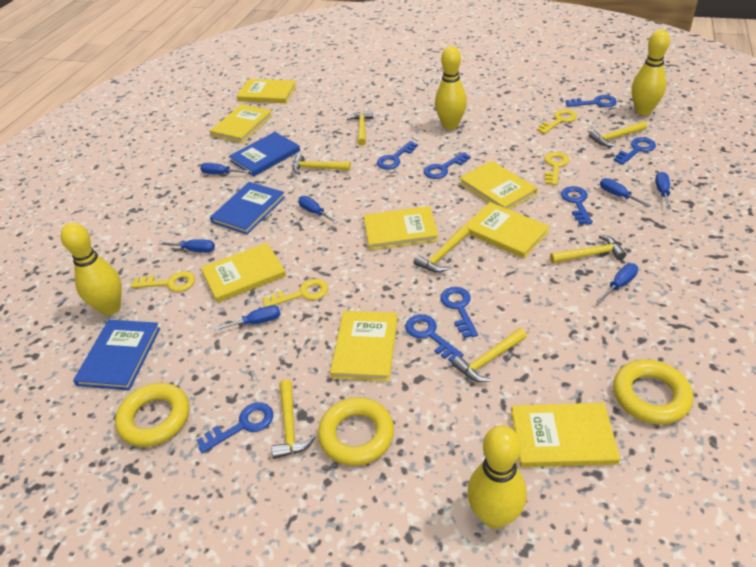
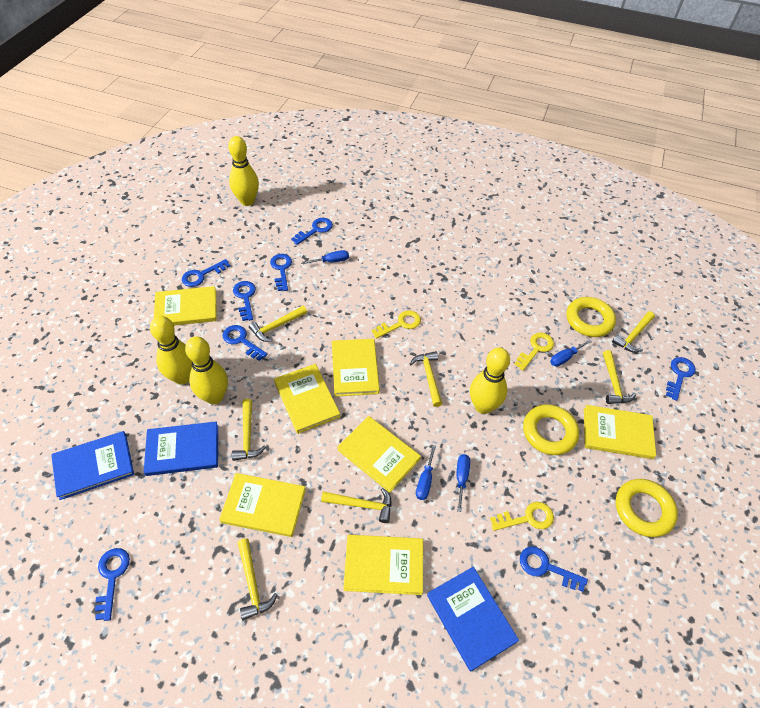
blue screwdriver: [158,239,215,253] [200,163,249,174] [214,305,281,331] [298,196,338,223] [596,263,638,303] [600,178,651,207] [655,172,671,209] = 7 -> [302,250,349,264] [416,445,436,500] [457,454,470,512] [550,339,592,367] = 4
yellow book: [201,243,286,303] [210,104,273,143] [237,79,297,103] [330,311,398,381] [364,206,439,250] [459,161,537,209] [464,202,550,258] [511,403,620,467] = 8 -> [154,286,217,326] [219,473,306,537] [274,364,340,434] [332,339,380,397] [338,416,421,493] [343,535,423,595] [584,405,656,459] = 7
yellow key: [131,271,195,292] [263,279,328,307] [537,109,577,134] [544,152,569,186] = 4 -> [372,310,421,339] [490,502,554,531] [514,333,554,371] = 3

